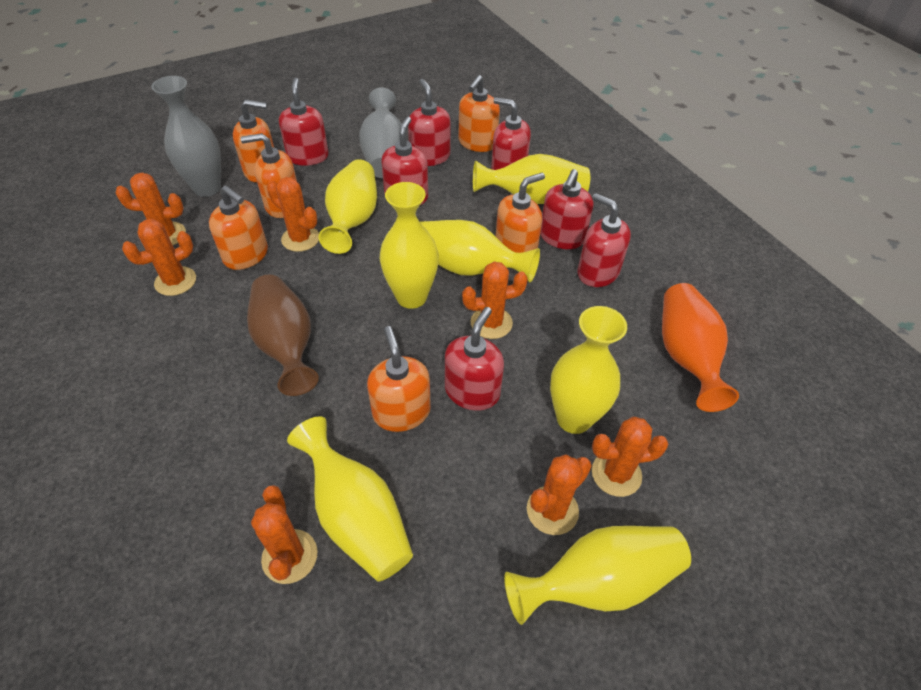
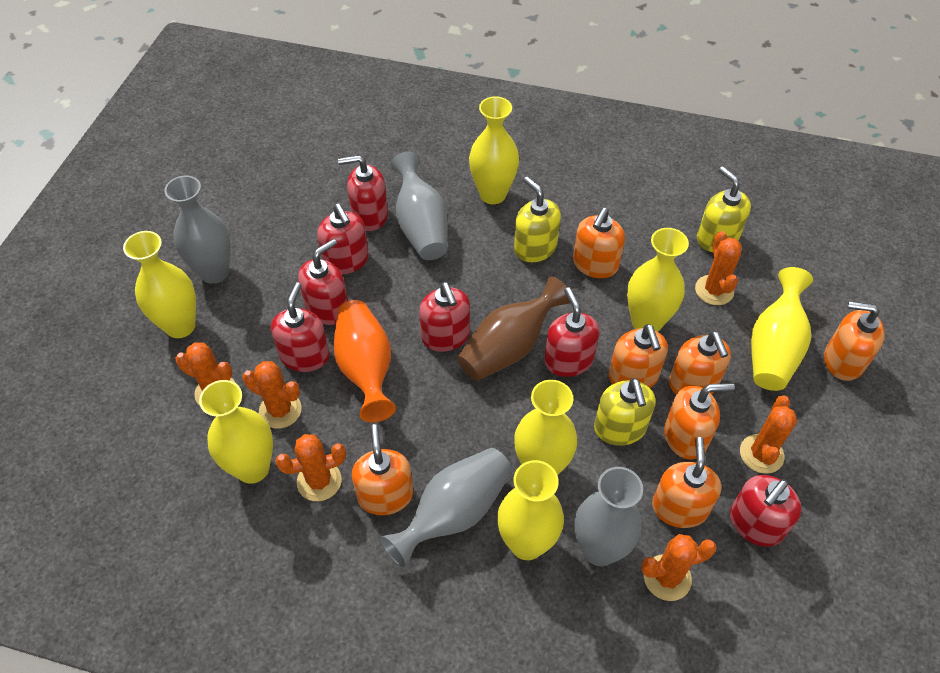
grey vase: [151,76,221,197] [359,87,402,178] = 2 -> [164,175,231,284] [380,448,512,569] [391,151,447,260] [574,467,643,566] = 4
orange cactus: [115,173,186,245] [122,219,196,296] [251,485,318,584] [267,177,319,252] [462,261,528,339] [527,454,592,535] [592,417,668,497] = 7 -> [176,342,235,405] [242,361,302,429] [275,434,346,501] [641,534,717,601] [695,231,742,305] [740,395,797,474] = 6
orange soap dispenser: [209,185,268,270] [233,100,274,182] [241,133,297,218] [367,326,431,432] [458,75,500,152] [496,173,545,253] = 6 -> [352,424,413,515] [573,208,625,278] [609,324,668,388] [652,437,721,528] [664,383,735,459] [669,331,731,394] [824,302,885,381] = 7
yellow soap dispenser: none = 0 -> [514,177,561,262] [594,378,655,446] [697,167,751,252] = 3

